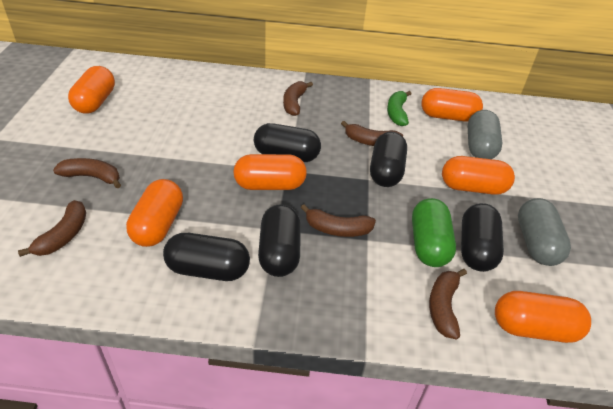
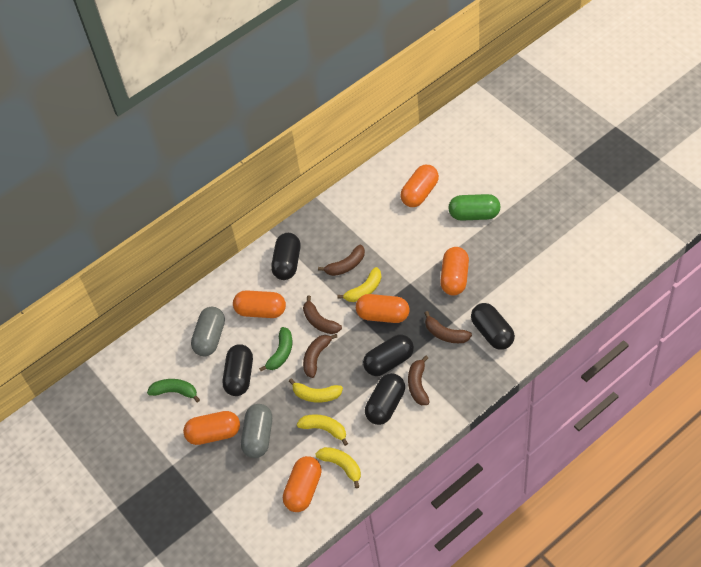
brown banana: [18,200,86,257] [53,158,121,188] [283,81,313,116] [301,204,376,237] [341,121,403,146] [429,269,467,339] = 6 -> [303,295,342,334] [303,334,337,378] [318,245,365,276] [408,356,430,405] [425,311,472,343] = 5
green banana: [387,91,412,126] = 1 -> [147,379,200,402] [259,327,292,371] = 2
yellow banana: none = 0 -> [289,379,343,403] [297,414,348,446] [315,447,361,488] [337,267,382,302] = 4

